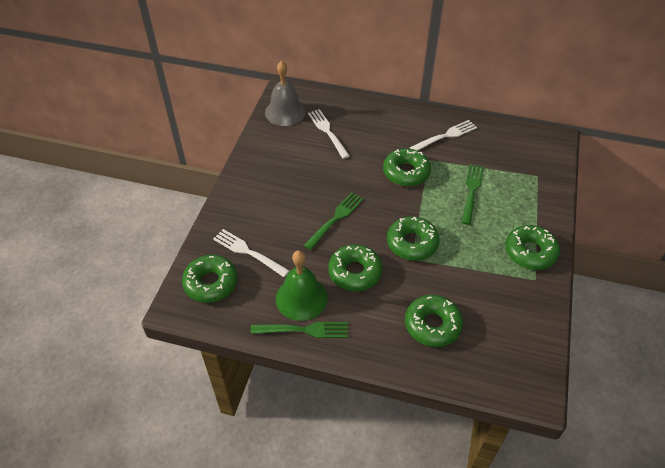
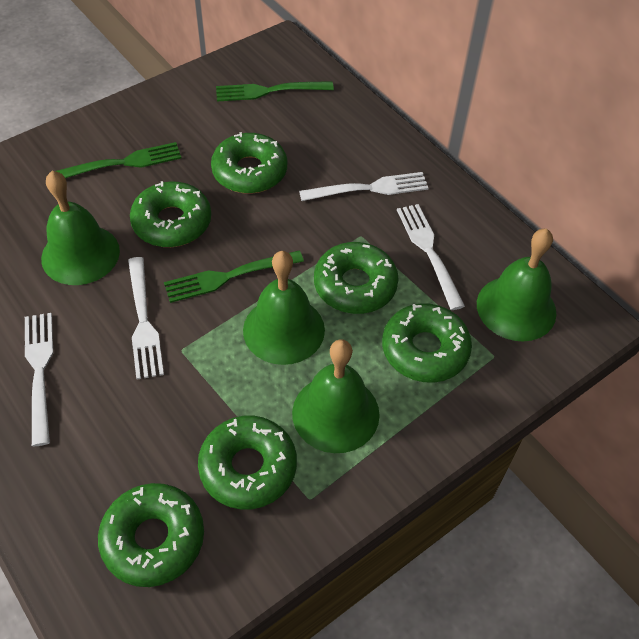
green bell: [276,250,328,321] = 1 -> [41,171,120,285] [243,251,325,365] [292,339,380,453] [477,228,556,341] = 4
grey bell: [265,61,306,126] = 1 -> none = 0
white fork: [213,229,290,277] [308,109,350,159] [410,120,477,151] = 3 -> [25,313,53,446] [128,257,164,380] [299,172,429,201] [397,204,465,310] = 4

